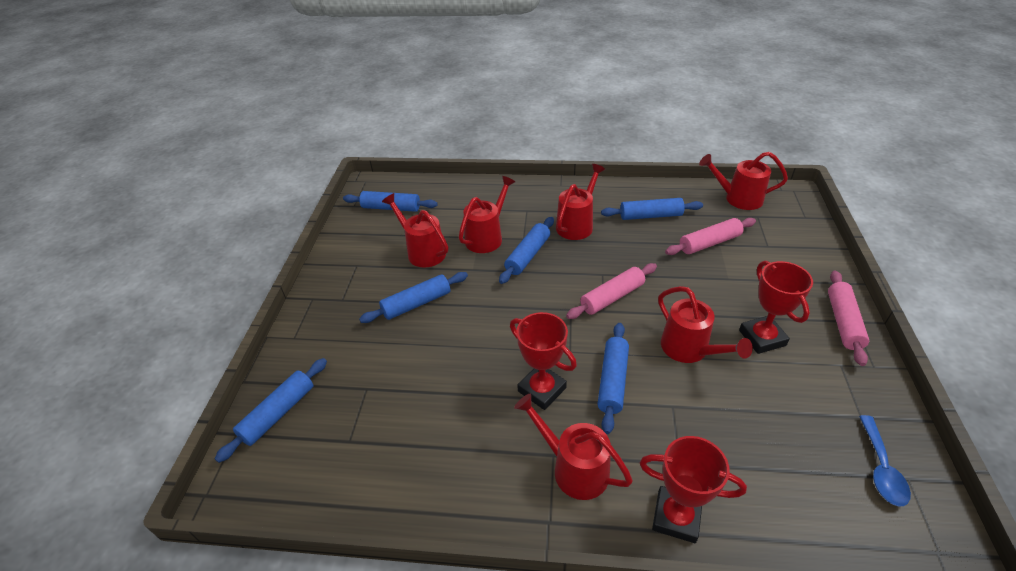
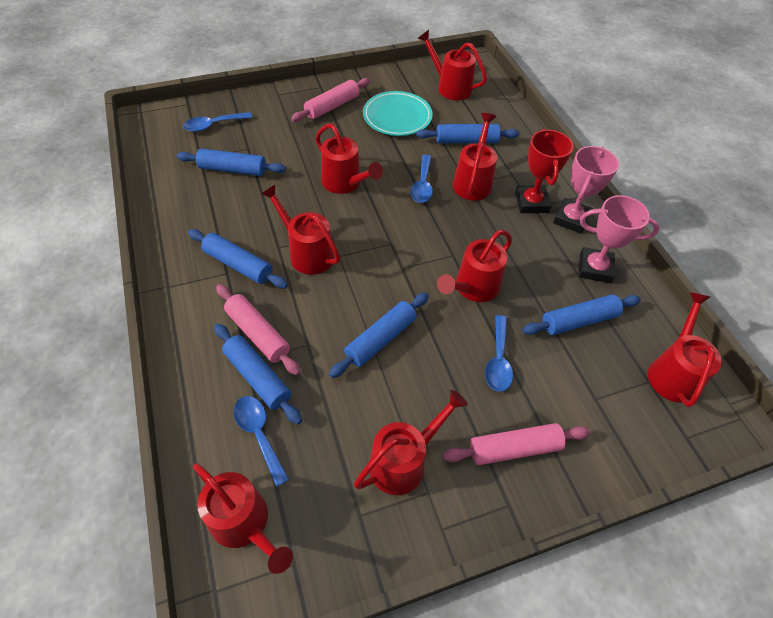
blue spoon: [859,415,911,507] = 1 -> [183,112,253,132] [234,396,289,487] [410,155,433,203] [485,315,513,392] = 4
pink trophy: none = 0 -> [553,146,619,234] [579,195,660,283] = 2
red trophy: [510,312,577,410] [640,436,747,543] [739,261,813,354] = 3 -> [515,129,573,213] = 1
red watering can: [382,193,448,268] [459,176,515,253] [514,394,633,500] [556,164,605,240] [658,286,753,363] [699,152,788,210] = 6 -> [193,463,293,574] [261,185,340,275] [316,124,383,194] [354,390,468,495] [418,30,487,100] [437,230,512,302] [453,113,497,201] [648,292,722,407] = 8
turquoise plate: none = 0 -> [363,91,433,136] = 1

